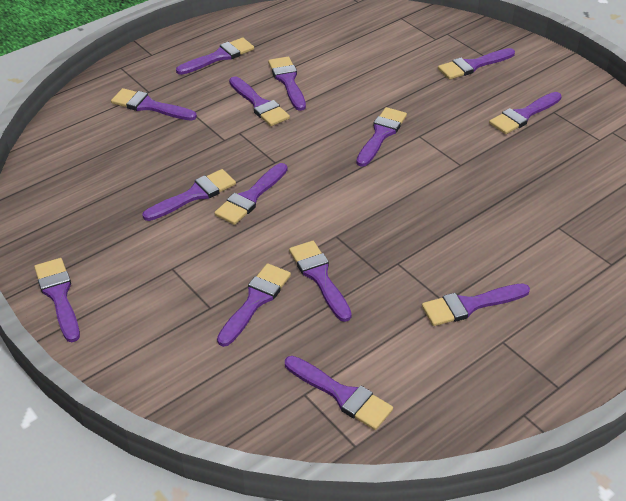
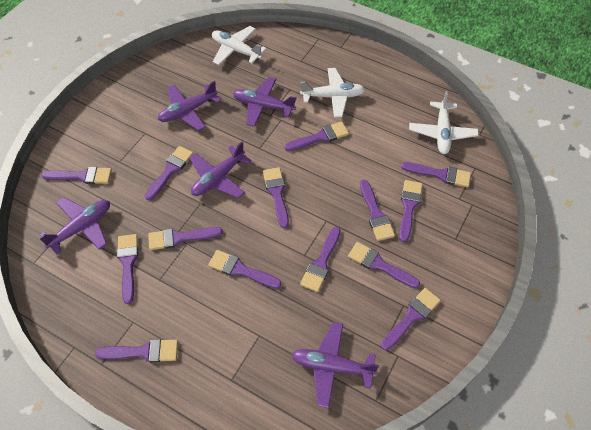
purple plane: none = 0 -> [39,197,110,255] [158,81,221,131] [189,142,252,198] [233,77,297,127] [292,322,379,408] = 5
white plane: none = 0 -> [212,26,267,65] [300,68,365,118] [409,91,479,154] = 3

